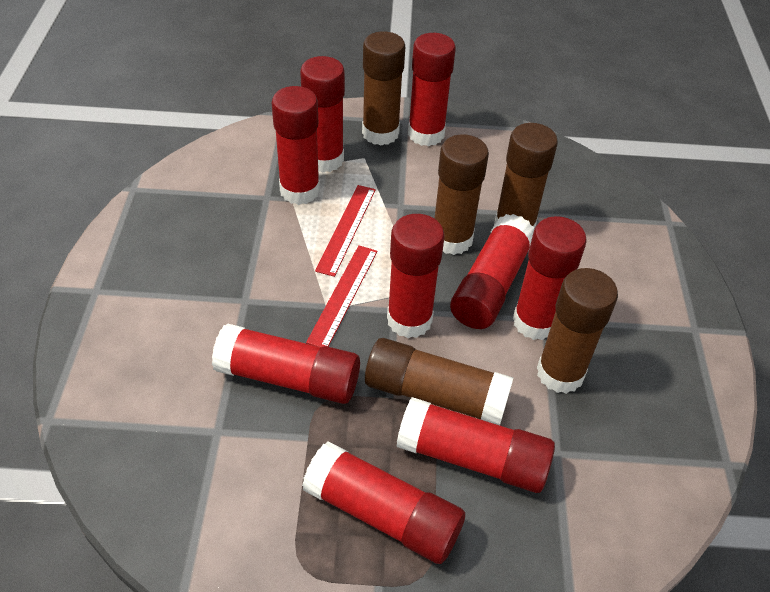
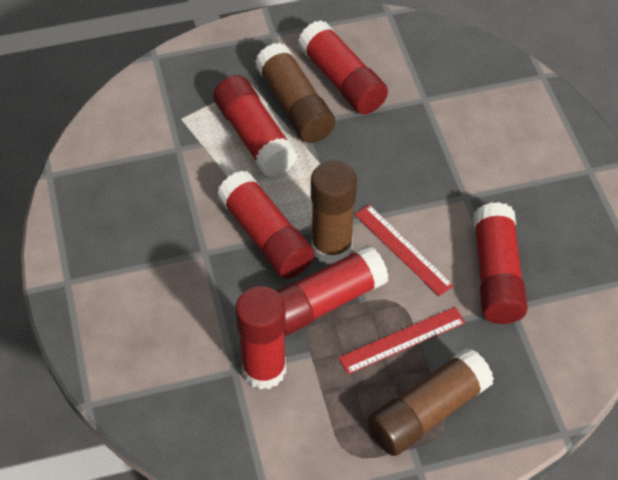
brown glue stick: [362,31,405,145] [365,338,514,425] [434,134,489,255] [494,123,558,229] [537,268,618,394] = 5 -> [255,43,335,143] [311,160,357,264] [367,348,494,456] = 3
red glue stick: [212,323,360,404] [272,86,320,205] [300,56,345,173] [302,441,465,564] [387,214,445,338] [396,397,555,493] [408,33,456,146] [450,214,534,329] [513,216,587,340] = 9 -> [213,75,297,177] [217,171,314,279] [235,286,286,389] [276,245,389,336] [298,20,388,115] [473,202,528,324] = 6

